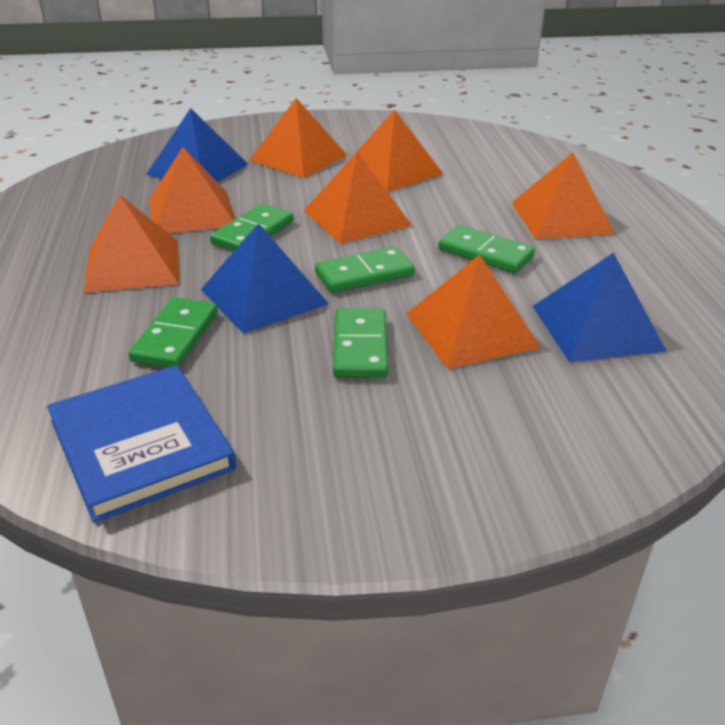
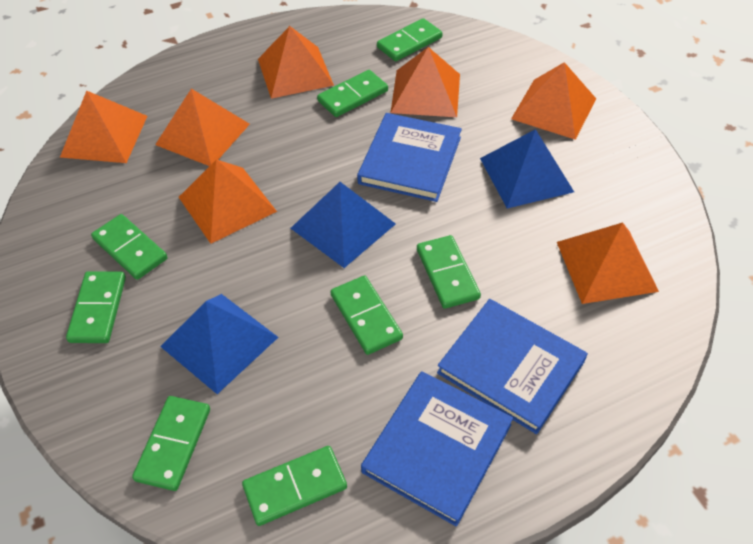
blue book: [47,365,236,523] = 1 -> [357,113,462,202] [361,371,513,527] [437,299,588,434] = 3
green domino: [129,297,218,367] [210,204,294,251] [315,247,415,293] [333,309,388,378] [438,225,535,273] = 5 -> [66,271,126,343] [91,214,167,280] [132,396,210,491] [242,446,347,526] [317,70,388,117] [330,276,403,355] [377,18,443,61] [417,235,481,309] = 8

